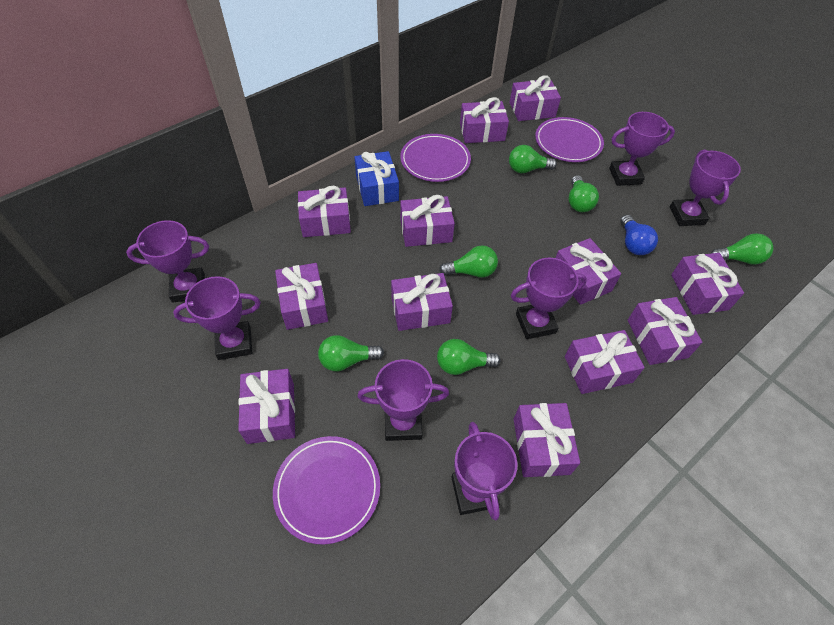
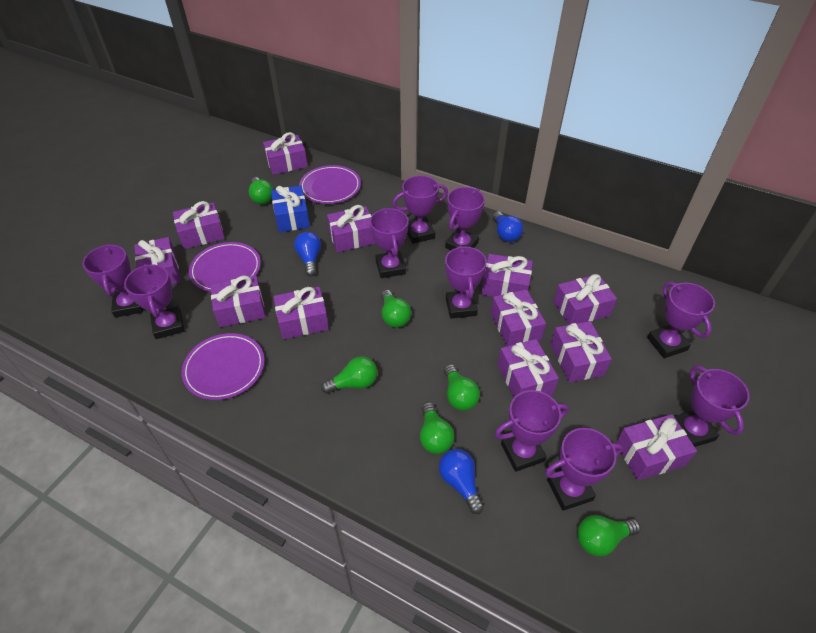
blue light bulb: [620,215,658,255] = 1 -> [294,231,321,276] [439,449,484,514] [493,211,523,242] = 3
purple trophy: [126,220,209,303] [173,276,261,360] [358,359,449,441] [451,422,518,521] [511,258,587,339] [609,112,675,186] [670,150,741,226] = 7 -> [83,244,143,317] [124,264,184,339] [370,208,409,278] [392,176,448,244] [445,187,485,250] [445,245,487,318] [495,390,569,472] [545,428,623,511] [647,282,715,358] [674,366,750,447] = 10

